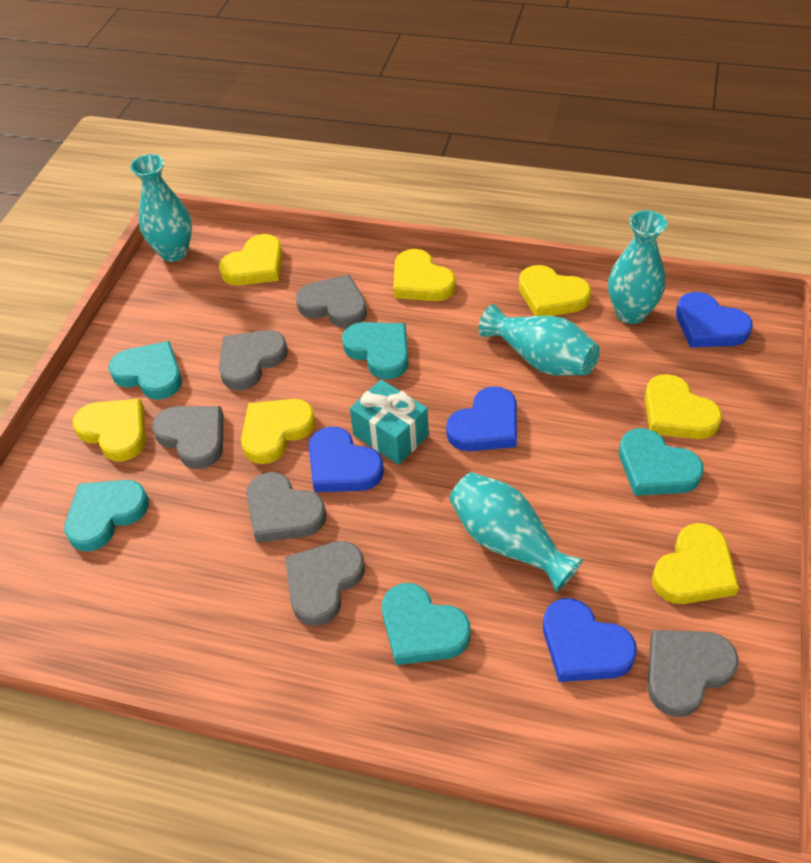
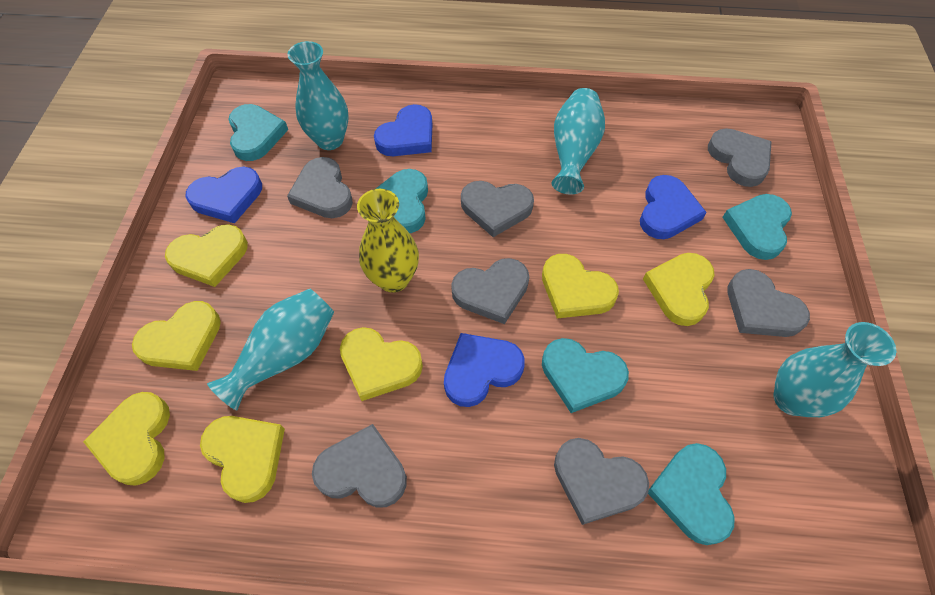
grey heart: [152,406,223,469] [219,330,288,390] [246,472,326,543] [285,541,365,626] [296,274,367,328] [647,630,739,717] = 6 -> [287,157,353,218] [312,424,407,508] [451,258,529,324] [461,181,534,237] [554,438,649,525] [708,129,772,187] [727,269,810,337] = 7
turquoise gift: [350,380,429,465] = 1 -> none = 0
yellow vase: none = 0 -> [357,189,419,293] = 1

